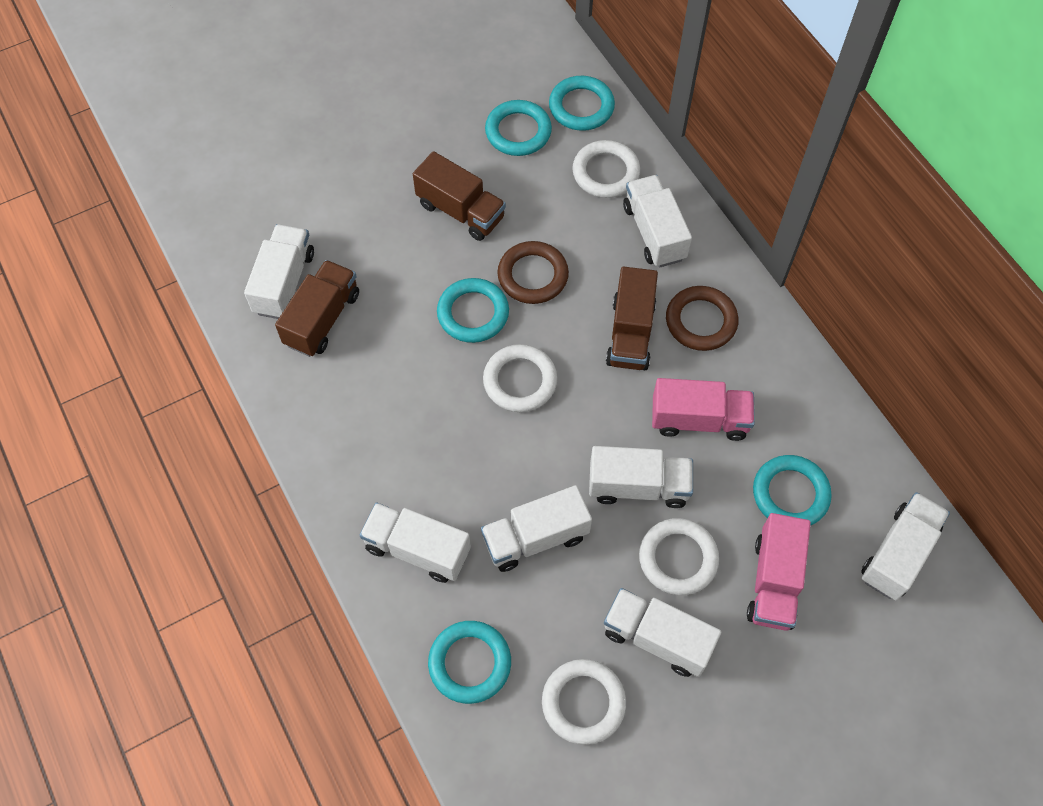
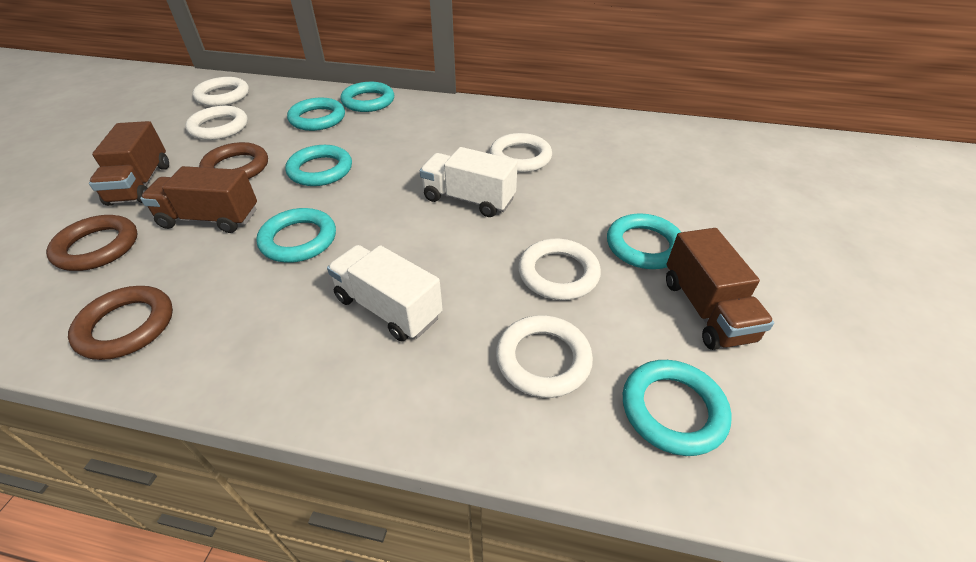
brown ring: [497,241,569,304] [666,286,739,351] = 2 -> [46,215,138,271] [68,286,173,360] [199,142,268,179] = 3
pink truck: [652,378,755,441] [747,513,811,631] = 2 -> none = 0
turquoise ring: [428,621,511,704] [437,278,509,343] [485,100,552,156] [549,76,615,131] [753,455,832,526] = 5 -> [256,208,336,263] [285,145,352,186] [287,98,345,131] [340,82,394,112] [607,213,681,269] [623,360,732,456] = 6
white ring: [483,344,558,412] [542,659,626,745] [572,140,640,198] [639,518,719,595] = 4 -> [185,106,248,140] [192,77,249,106] [490,133,552,172] [496,315,593,398] [518,239,601,300] = 5
white truck: [244,224,314,319] [359,502,471,583] [481,485,592,572] [589,446,693,508] [604,588,721,677] [623,175,692,268] [861,492,950,601] = 7 -> [327,245,443,342] [420,147,518,217] = 2

